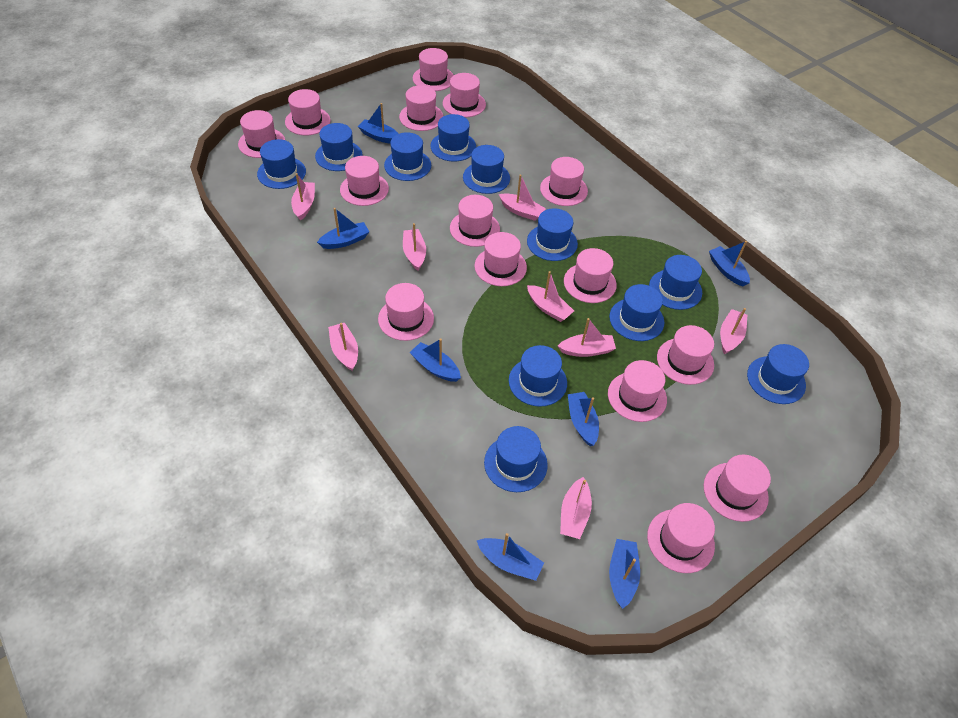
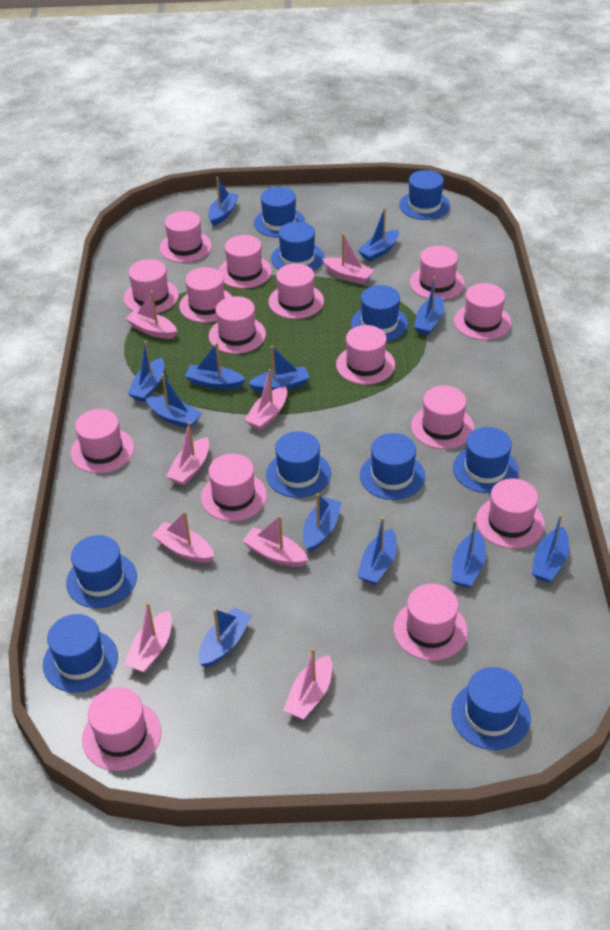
blue boat: [317,208,369,249] [358,103,399,144] [409,338,461,382] [477,533,544,581] [568,392,599,446] [609,539,640,609] [709,241,750,286] = 7 -> [128,341,164,402] [146,374,202,428] [185,342,245,390] [199,607,252,668] [208,177,239,226] [248,346,309,393] [303,493,342,552] [357,517,397,585] [358,208,399,262] [414,277,444,335] [451,519,486,588] [532,514,569,582] = 12
blue hat: [257,139,306,189] [315,123,363,171] [384,132,431,181] [430,114,476,162] [463,145,510,194] [484,426,548,492] [509,345,567,407] [527,208,578,261] [609,284,664,341] [649,255,702,310] [747,344,809,404] = 11 -> [43,614,118,693] [66,535,137,608] [254,187,305,237] [266,431,331,498] [271,221,324,271] [351,285,408,342] [360,433,425,500] [399,170,450,220] [451,667,531,750] [453,427,519,493] = 10

